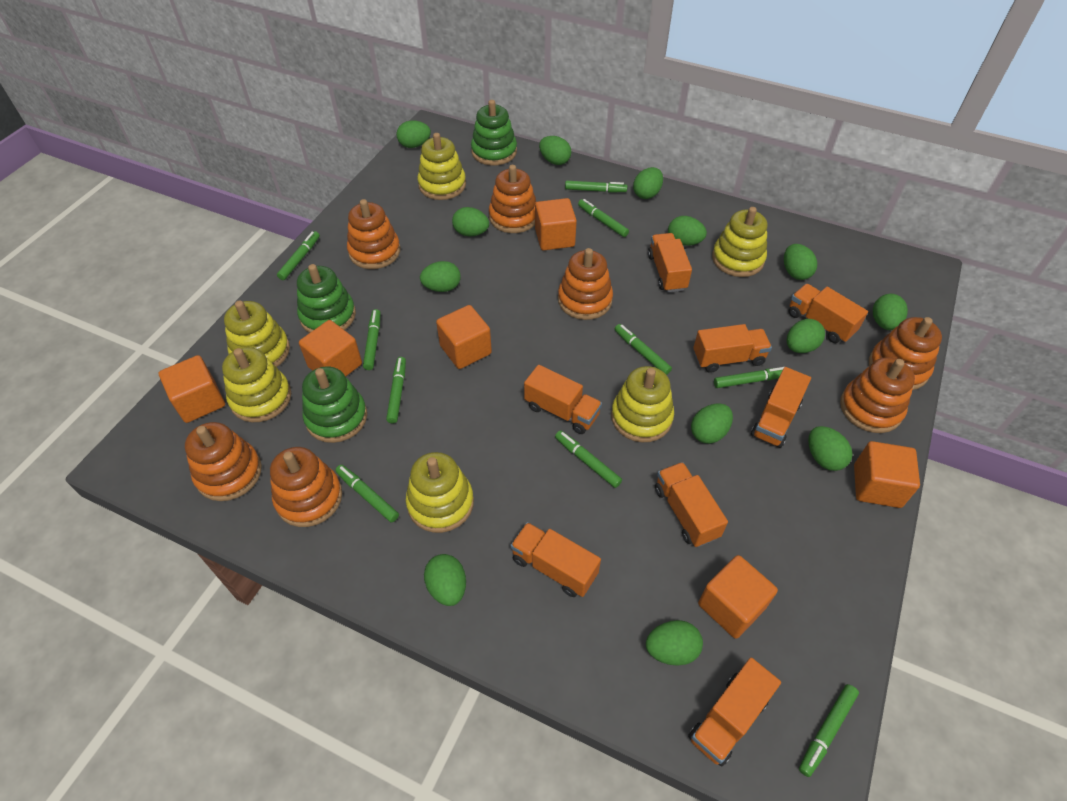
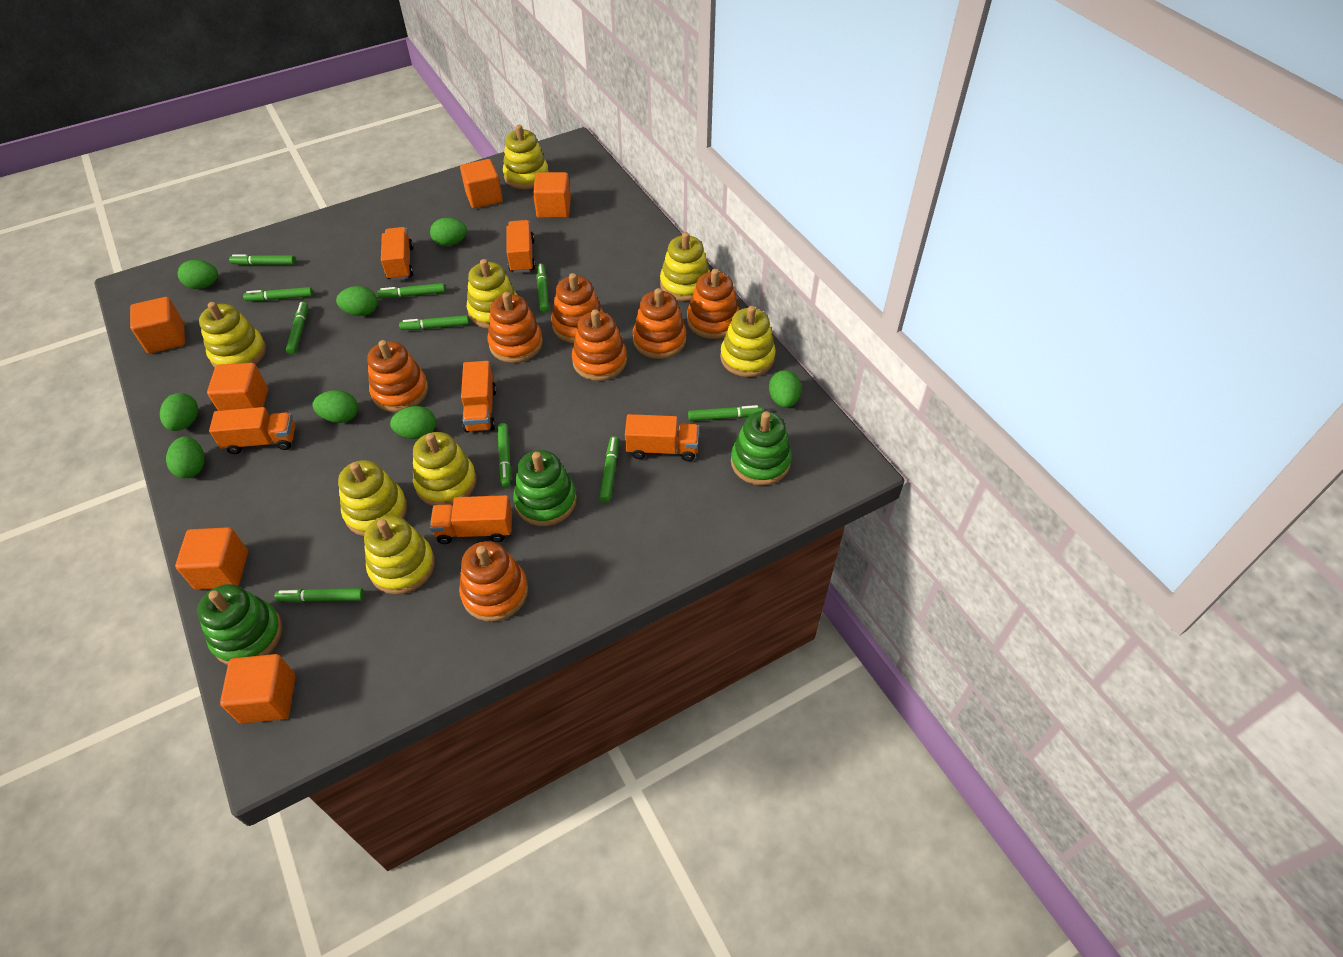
green egg: [396,121,431,148] [420,261,461,292] [424,554,466,606] [452,207,489,236] [539,136,571,165] [633,167,663,199] [646,620,703,666] [668,216,707,246] [691,403,733,444] [784,244,817,280] [786,319,825,353] [808,426,853,471] [873,294,908,330] = 13 -> [160,393,198,431] [166,436,205,478] [178,260,218,289] [312,390,358,423] [336,286,377,316] [390,406,436,439] [430,218,467,246] [769,370,801,408] = 8
orange truck: [510,522,601,597] [524,365,602,434] [648,233,692,292] [655,462,728,547] [688,658,781,767] [693,324,772,373] [751,367,811,448] [789,284,868,343] = 8 -> [209,407,295,454] [381,227,413,281] [430,495,512,544] [461,361,496,432] [507,220,535,273] [625,414,699,461] = 6
yellow stacking toy: [222,347,291,422] [224,300,290,367] [405,452,474,533] [417,133,466,200] [611,366,674,442] [712,207,767,277] = 6 -> [199,302,266,367] [338,460,407,536] [364,515,435,594] [413,432,476,506] [467,259,517,328] [503,125,549,189] [660,232,710,301] [720,306,776,377] = 8

